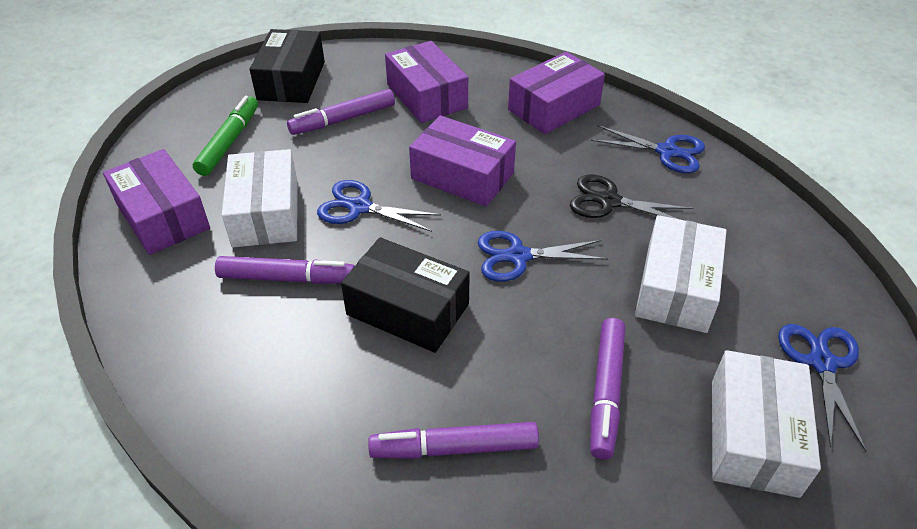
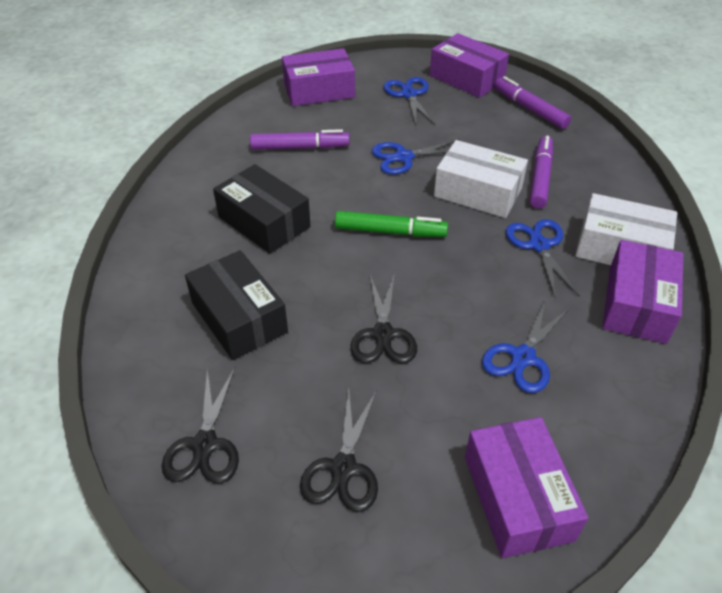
black scissors: [570,175,693,219] = 1 -> [162,367,239,483] [300,387,378,512] [350,273,417,363] = 3
purple marker: [215,256,355,284] [287,89,395,135] [368,422,539,459] [590,318,625,460] = 4 -> [250,129,350,150] [494,76,571,129] [530,136,553,208] = 3
white box: [222,149,298,247] [635,215,727,333] [712,350,821,498] = 3 -> [434,140,528,218] [575,193,677,265] = 2

